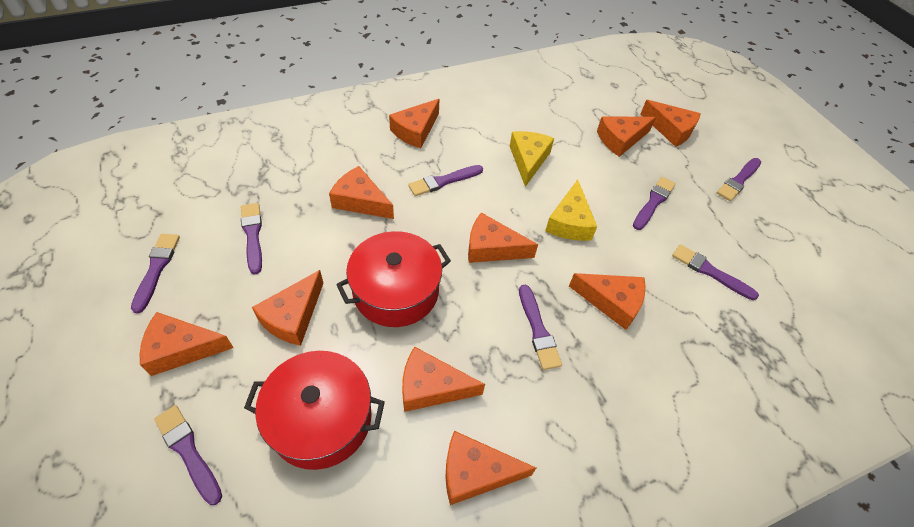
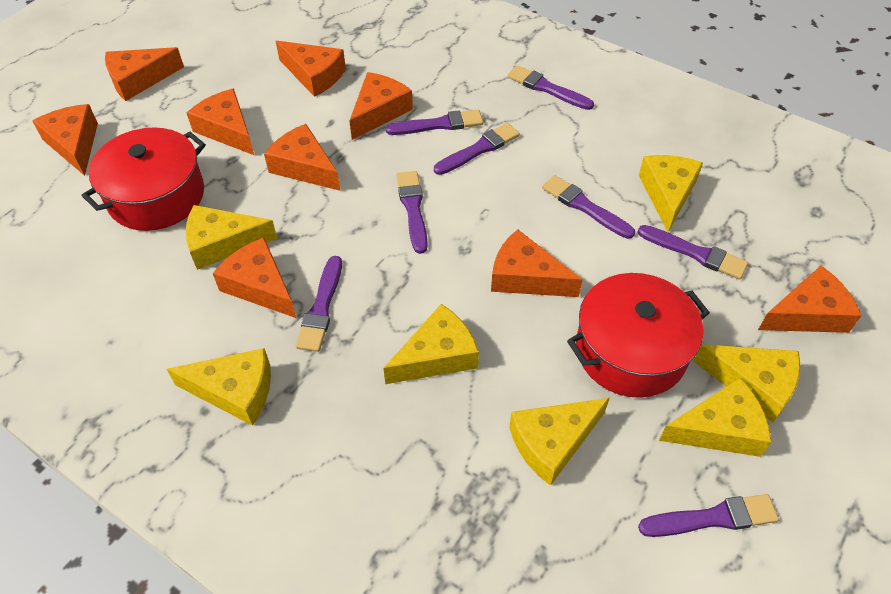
orange cheese: [140,312,234,376] [252,270,323,346] [329,166,394,219] [389,99,439,148] [402,347,485,412] [445,431,536,505] [468,212,538,263] [569,273,645,330] [597,116,656,157] [641,100,701,147] = 10 -> [32,104,98,176] [105,47,184,101] [187,89,254,155] [213,237,296,318] [264,124,340,191] [276,41,346,97] [349,72,413,140] [491,230,583,297] [758,266,862,333] = 9
yellow cheese: [510,131,554,187] [545,180,597,241] = 2 -> [167,348,271,426] [186,205,277,270] [383,304,479,384] [509,398,610,486] [639,155,703,232] [659,378,772,457] [693,344,800,423] = 7

